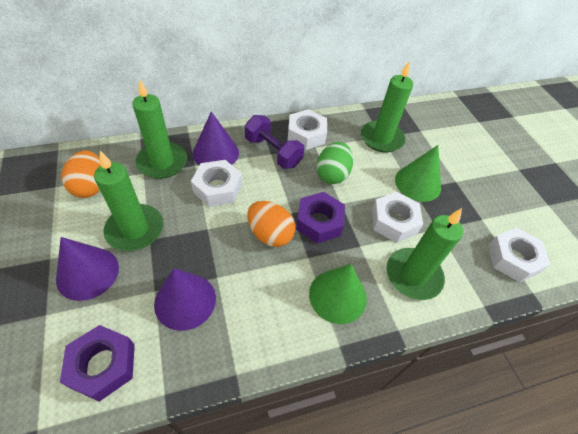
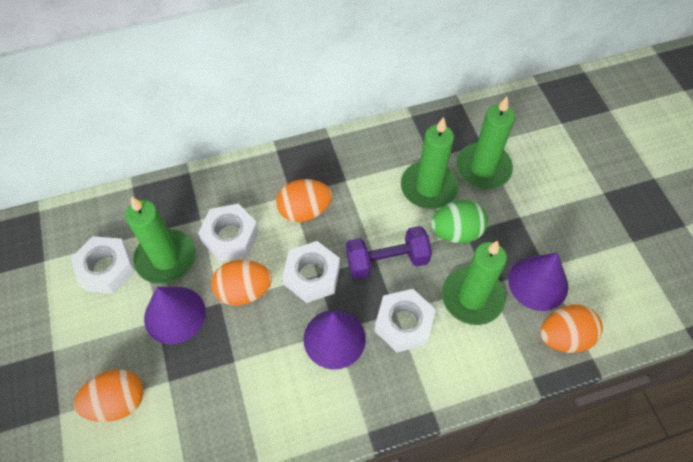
green cone: [309,264,367,324] [395,145,441,202] = 2 -> none = 0
orange egg: [61,150,101,198] [247,201,295,247] = 2 -> [74,369,144,422] [211,260,272,306] [276,179,332,222] [541,305,603,353] = 4
purple nut: [60,325,135,402] [296,192,345,244] = 2 -> none = 0

